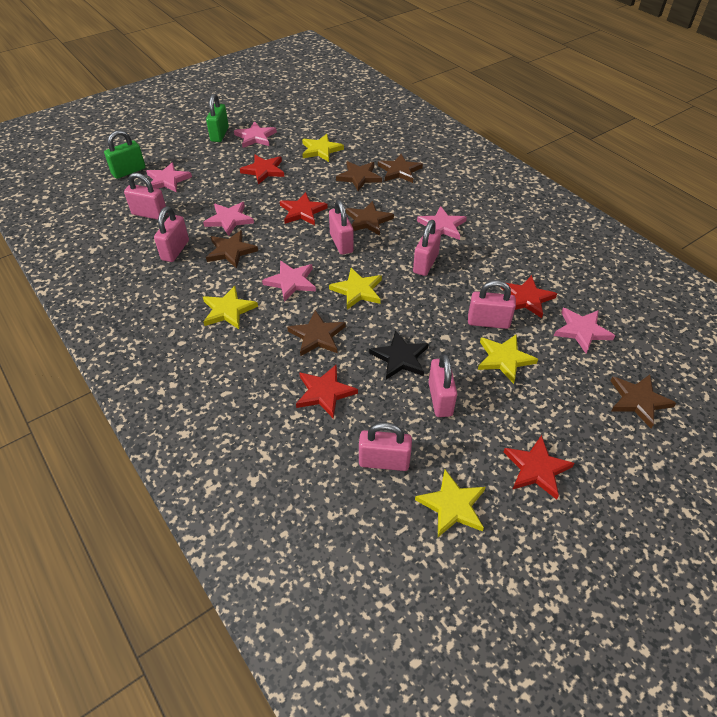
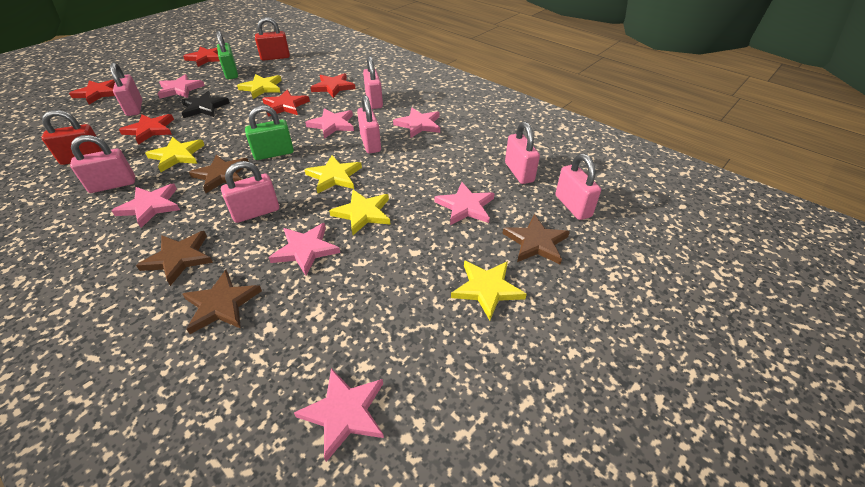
brown star: [206,230,258,269] [287,310,346,356] [336,161,382,191] [346,201,394,236] [378,154,423,183] [610,375,676,428] = 6 -> [136,231,213,286] [182,270,262,334] [189,155,249,193] [502,214,570,264] = 4
pink star: [146,162,192,193] [203,202,254,236] [234,121,277,148] [262,261,316,302] [417,206,467,240] [554,308,615,353] = 6 -> [112,184,180,228] [158,74,205,98] [269,223,340,276] [294,368,384,462] [305,108,354,139] [393,108,440,138] [434,182,495,225] = 7
red padlock: none = 0 -> [42,110,102,165] [255,17,290,61] = 2

